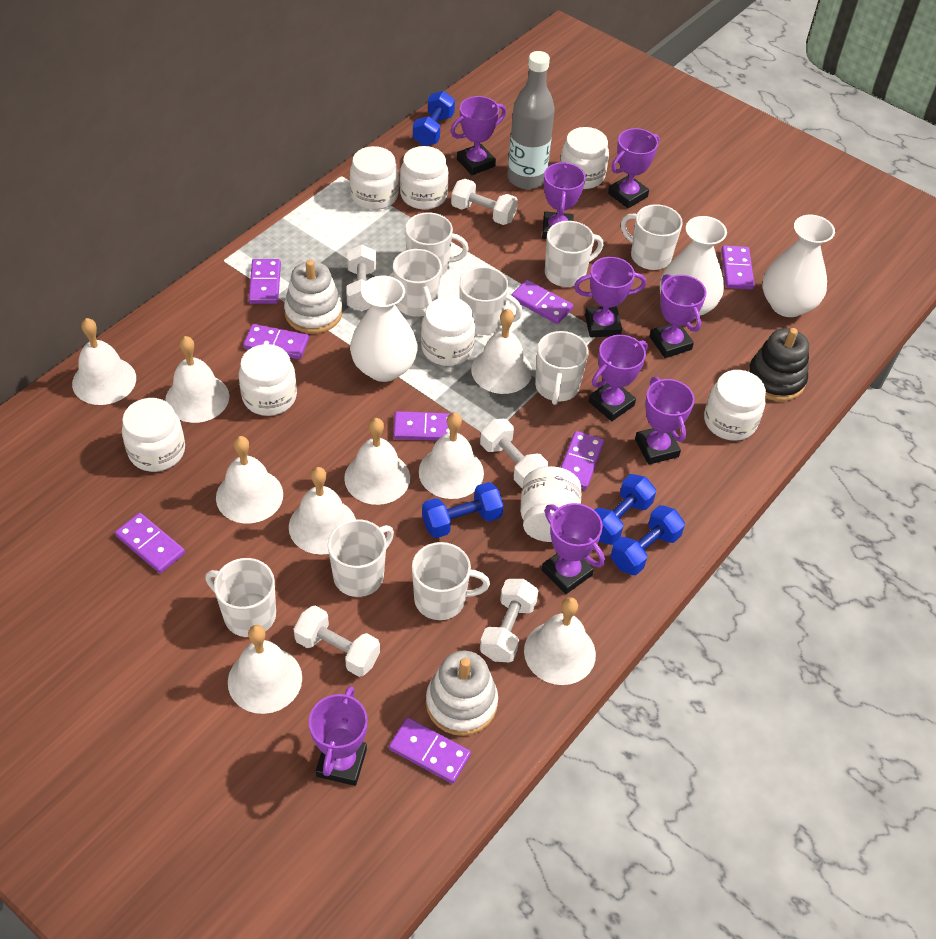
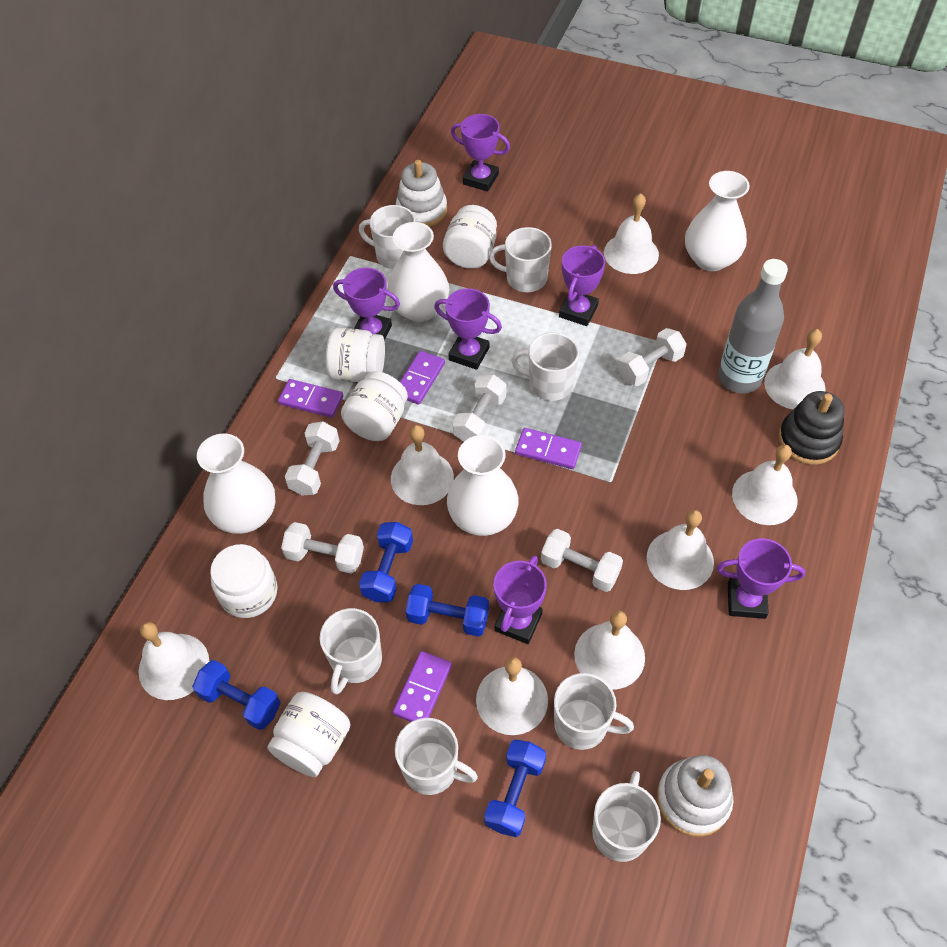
purple domino: [115,513,185,573] [243,324,309,359] [249,259,281,304] [389,718,471,784] [393,411,451,441] [511,280,573,324] [561,431,604,490] [721,245,755,290] = 8 -> [278,379,343,418] [393,651,452,722] [400,351,445,405] [515,428,582,469] = 4
purple trophy: [309,686,368,786] [450,96,506,175] [542,161,586,239] [542,503,605,594] [574,257,646,337] [589,335,648,421] [608,128,660,208] [635,377,695,465] [650,274,706,358] = 9 -> [333,268,400,340] [434,288,502,370] [451,114,510,191] [494,556,547,644] [559,245,605,326] [717,538,805,619] = 6
white bell: [72,318,136,405] [165,336,229,423] [216,436,283,524] [228,625,302,714] [289,467,356,555] [344,418,410,505] [419,412,484,499] [471,309,532,394] [524,597,596,685] = 9 -> [139,622,209,700] [391,425,454,505] [476,657,548,735] [574,611,645,690] [604,193,659,274] [647,510,714,590] [732,444,797,525] [764,329,826,409] = 8
white jar: [122,398,185,472] [239,344,297,416] [350,146,399,210] [400,146,449,209] [421,297,475,366] [521,466,581,542] [560,127,609,189] [704,370,766,441] = 8 -> [210,544,278,618] [267,692,351,777] [326,328,385,382] [341,371,408,441] [443,205,497,269] = 5
white mug: [205,558,276,637] [328,519,394,597] [393,249,442,317] [405,212,469,276] [412,542,490,620] [459,267,523,335] [535,331,589,405] [545,221,603,287] [621,204,683,270] = 9 -> [320,608,382,695] [359,205,415,269] [395,718,478,795] [489,227,552,292] [511,332,579,401] [554,673,634,750] [592,771,661,862] = 7
white vase: [350,276,418,382] [660,216,727,319] [763,215,835,317] = 3 -> [197,433,276,534] [387,222,449,322] [447,435,519,536] [685,171,750,271] = 4

